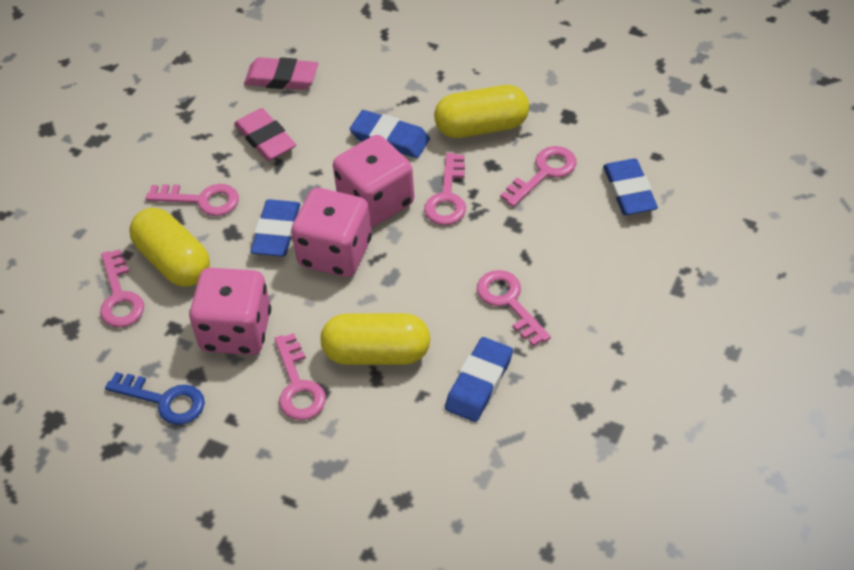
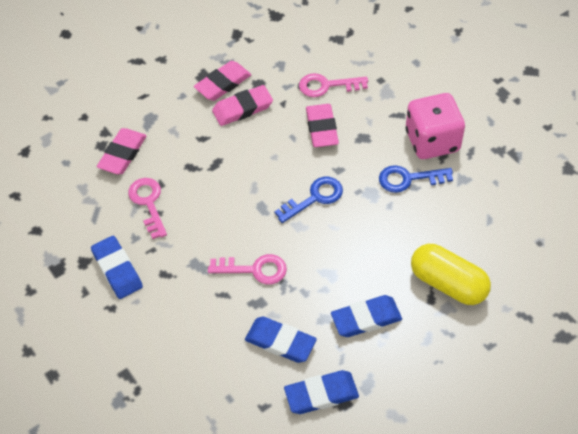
blue key: [105,372,205,425] = 1 -> [274,177,343,223] [379,165,453,193] = 2
pink dice: [189,268,271,355] [291,188,372,277] [333,135,414,227] = 3 -> [406,93,465,159] = 1
pink eraser: [234,108,296,161] [244,57,318,90] = 2 -> [97,128,147,174] [194,61,251,101] [212,85,273,126] [306,104,339,147] = 4
pink key: [100,249,144,327] [146,184,239,216] [274,333,326,420] [424,153,466,225] [477,270,551,347] [500,146,577,207] = 6 -> [128,178,167,239] [208,254,287,284] [299,73,368,97] = 3
yellow capsule: [129,208,210,287] [321,313,430,365] [434,85,529,138] = 3 -> [411,244,491,305] = 1

